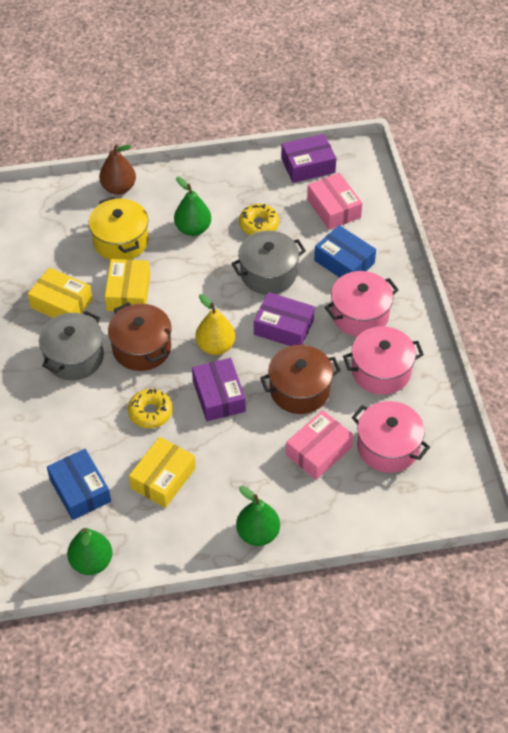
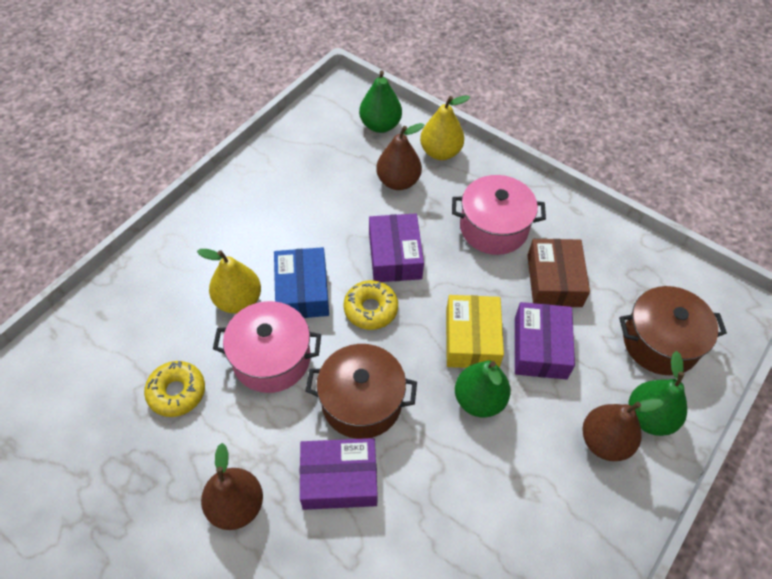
blue box: [47,449,111,520] [314,225,376,278] = 2 -> [274,247,329,318] = 1
brown box: none = 0 -> [527,239,590,307] = 1
brown pear: [99,144,136,195] = 1 -> [201,443,263,530] [376,123,424,190] [582,399,664,461] = 3
grey pot: [39,311,104,380] [231,231,306,295] = 2 -> none = 0
pink box: [286,410,353,480] [307,173,363,230] = 2 -> none = 0
pink pot: [325,271,399,337] [343,326,424,395] [352,401,430,473] = 3 -> [213,301,321,393] [452,175,546,255] = 2
yellow box: [28,267,93,318] [105,259,150,312] [129,437,196,508] = 3 -> [446,295,504,368] = 1
yellow pear: [196,294,235,355] = 1 -> [197,249,261,313] [420,95,470,160] = 2
yellow pot: [89,197,149,260] = 1 -> none = 0

